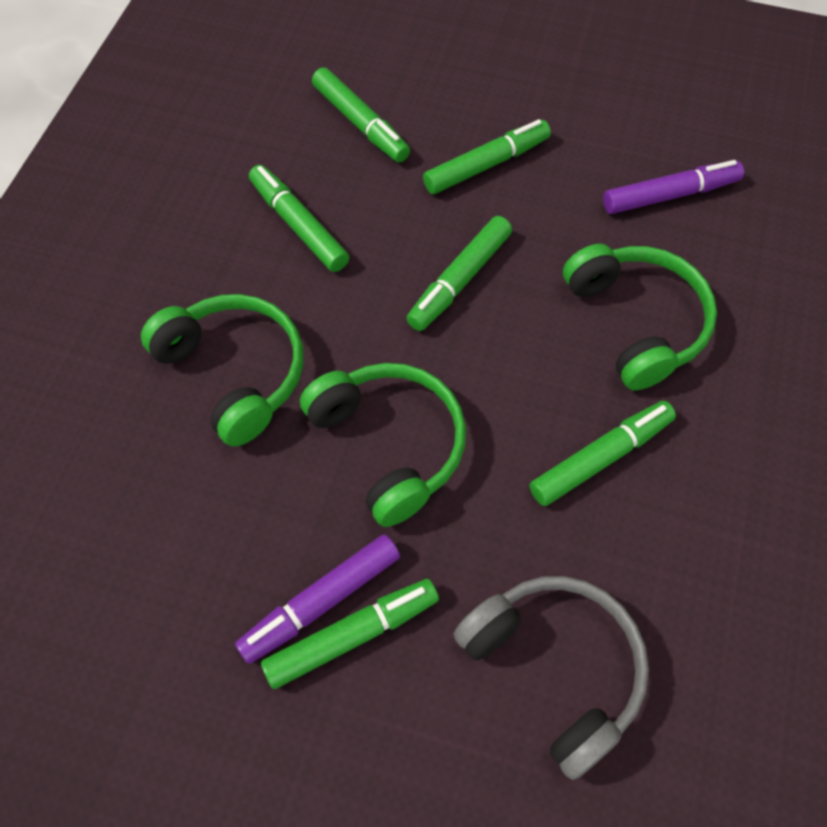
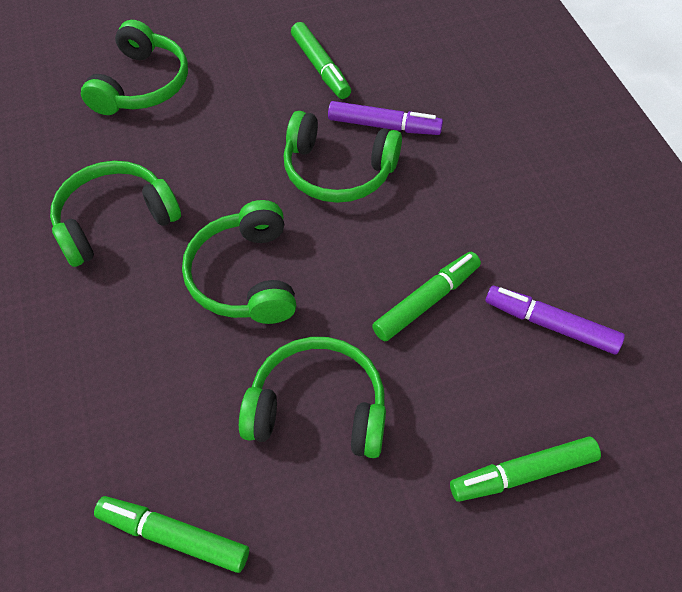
green headphones: [141,294,303,447] [300,363,466,527] [563,244,717,391] = 3 -> [50,161,181,267] [81,20,188,115] [182,200,296,324] [239,337,386,458] [284,111,402,203] = 5
green marker: [249,165,349,272] [261,579,439,689] [312,67,410,163] [406,216,512,331] [423,119,551,194] [530,401,676,506] = 6 -> [94,496,249,573] [291,22,351,99] [372,252,481,341] [450,436,601,502] = 4
grey headphones: [454,576,649,780] = 1 -> none = 0

